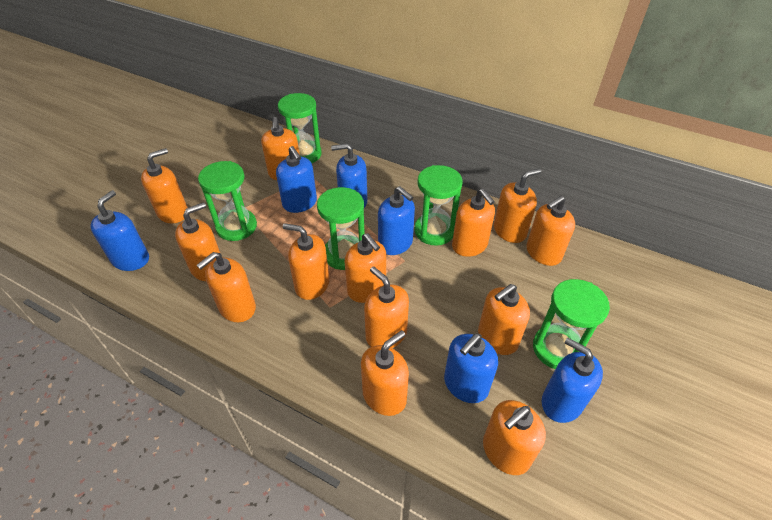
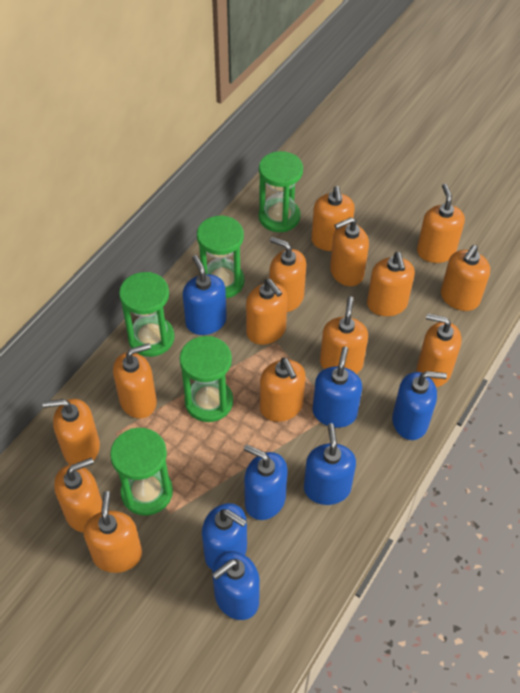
blue soap dispenser: [90,190,149,271] [276,146,317,213] [331,144,368,208] [378,186,415,255] [444,334,498,403] [542,338,603,423] = 6 -> [183,255,227,335] [202,503,247,569] [212,551,260,620] [244,445,288,520] [304,423,356,505] [313,346,362,428] [392,371,447,440] = 7
orange soap dispenser: [141,148,188,224] [175,202,220,281] [196,252,256,322] [261,117,300,180] [283,223,330,300] [345,233,386,303] [361,330,409,416] [364,266,409,348] [452,189,495,257] [478,284,530,355] [483,400,546,475] [494,169,541,243] [526,196,575,266] = 13 -> [42,399,100,465] [54,458,102,533] [84,491,142,573] [113,343,157,419] [246,279,288,345] [260,358,306,422] [269,237,306,312] [311,186,355,251] [320,296,368,374] [330,217,369,286] [367,252,415,316] [417,184,465,263] [417,314,462,387] [441,245,490,311] = 14

